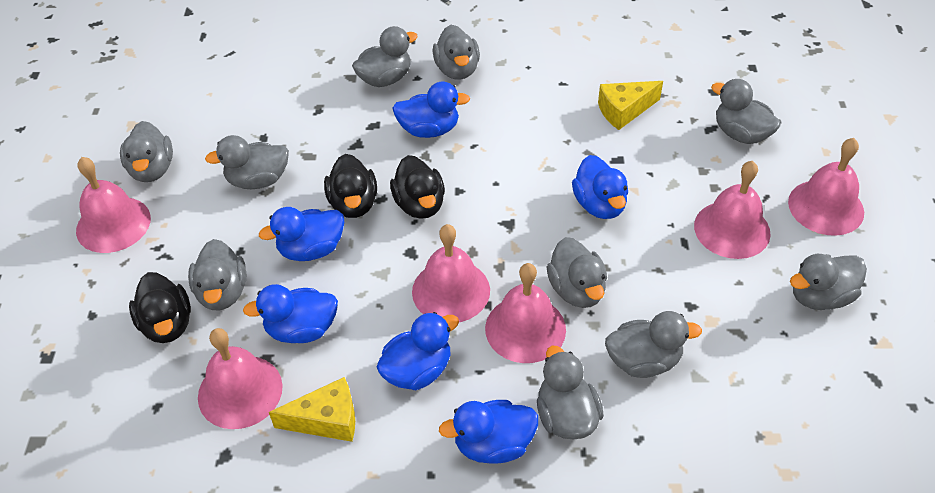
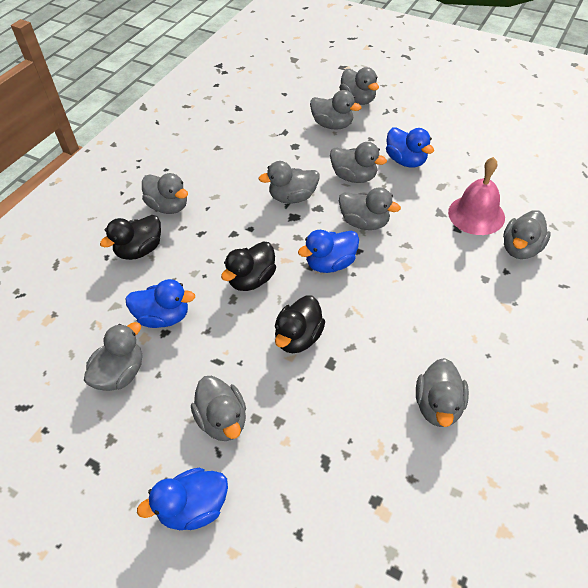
blue duck: [243,284,338,343] [259,207,344,261] [377,312,459,390] [392,81,470,138] [439,400,538,463] [572,155,628,219] = 6 -> [126,279,195,328] [137,468,228,530] [298,230,359,273] [386,127,434,168] = 4
pink bell: [76,157,151,253] [198,328,283,429] [412,224,490,322] [485,263,566,363] [694,161,771,259] [788,138,864,236] = 6 -> [448,157,505,235] = 1
yellow cheese: [269,377,355,442] [598,81,663,130] = 2 -> none = 0

